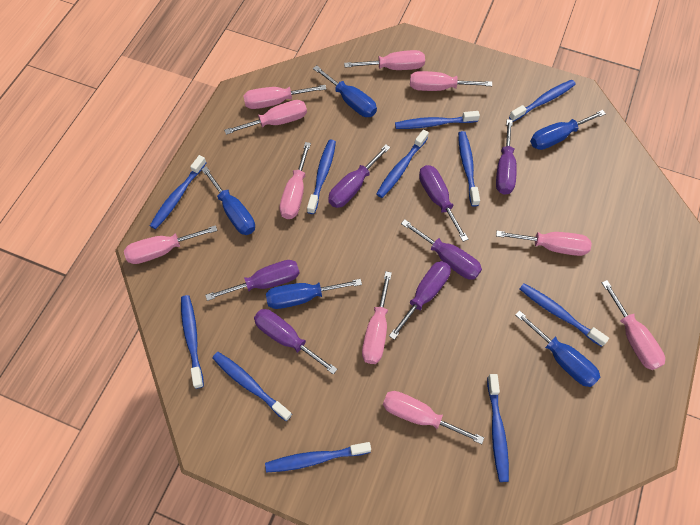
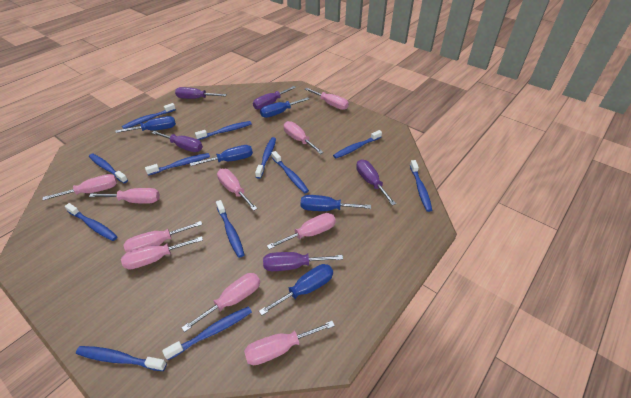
blue toothbrush: [150,155,206,229] [181,295,204,389] [212,352,292,421] [265,442,371,473] [307,140,336,214] [376,129,429,198] [395,111,480,129] [458,131,480,207] [487,374,509,482] [509,80,576,122] [520,283,609,347] = 11 -> [65,203,118,241] [76,346,167,371] [89,154,128,183] [122,103,176,129] [145,153,210,176] [162,306,252,360] [195,121,252,140] [216,200,244,258] [255,137,276,179] [271,151,309,193] [333,130,382,159] [410,160,432,212] = 12
purple screwdriver: [205,260,300,301] [254,309,337,375] [328,145,390,208] [389,261,451,340] [401,219,482,280] [419,165,468,242] [496,119,517,195] = 7 -> [152,131,203,152] [175,87,227,99] [253,86,296,110] [263,252,343,271] [356,159,396,205] = 5

